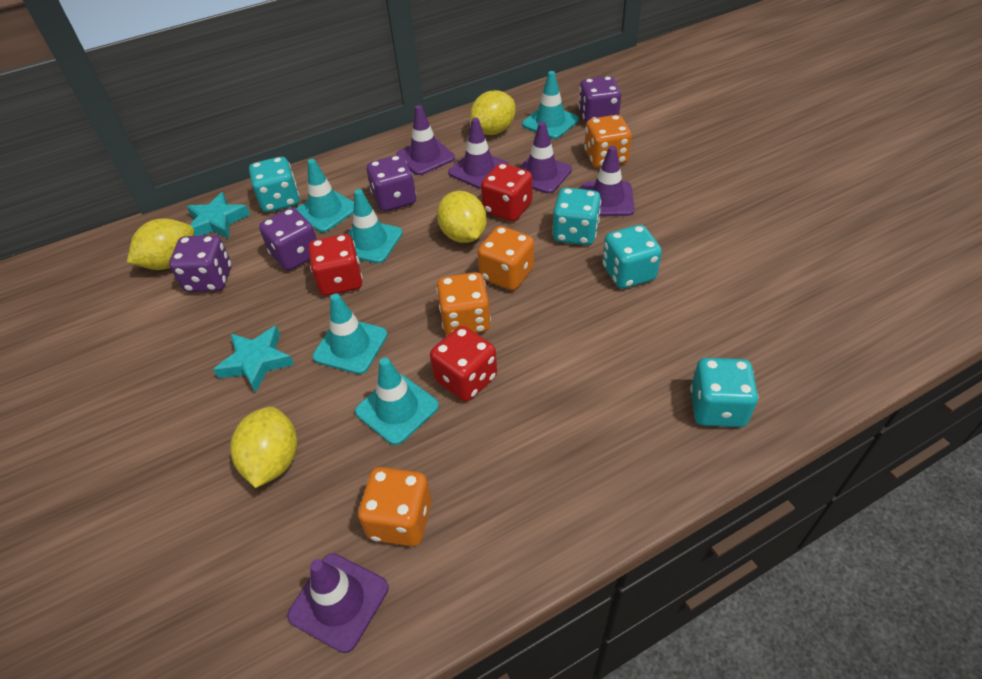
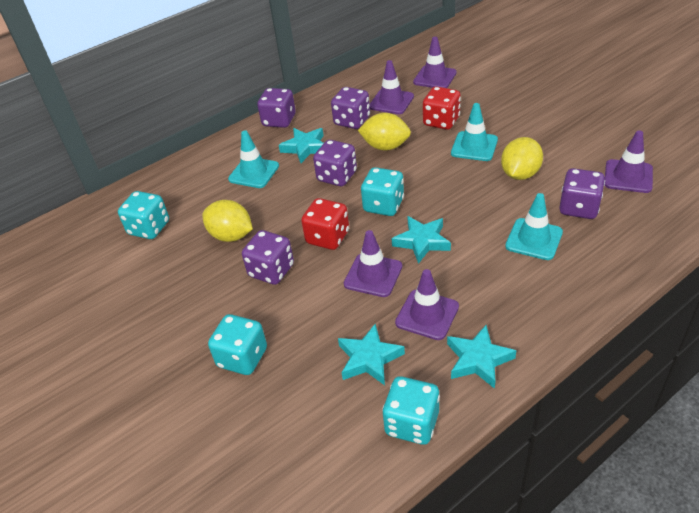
orange dice: [358,467,432,546] [436,272,491,336] [478,226,534,291] [584,115,632,168] = 4 -> none = 0
purple dice: [169,235,231,292] [259,208,317,271] [367,155,416,212] [579,76,621,123] = 4 -> [242,230,294,285] [257,88,296,128] [313,140,357,186] [331,87,370,129] [559,168,605,219] = 5
red dice: [309,234,363,296] [430,326,497,401] [481,163,532,221] = 3 -> [301,198,349,250] [423,86,461,130] = 2
turquoise star: [186,192,250,239] [213,326,294,393] = 2 -> [279,128,324,163] [338,324,405,385] [391,216,451,264] [447,325,516,389] = 4
turquoise traffic cone: [296,159,354,232] [312,294,388,374] [348,189,403,264] [355,358,439,445] [522,71,579,139] = 5 -> [228,130,279,188] [451,103,498,161] [505,193,563,260] = 3
yellow lemon: [127,218,194,270] [230,406,297,488] [437,191,487,243] [470,90,515,135] = 4 -> [202,200,253,242] [358,113,411,151] [501,137,543,180] = 3

